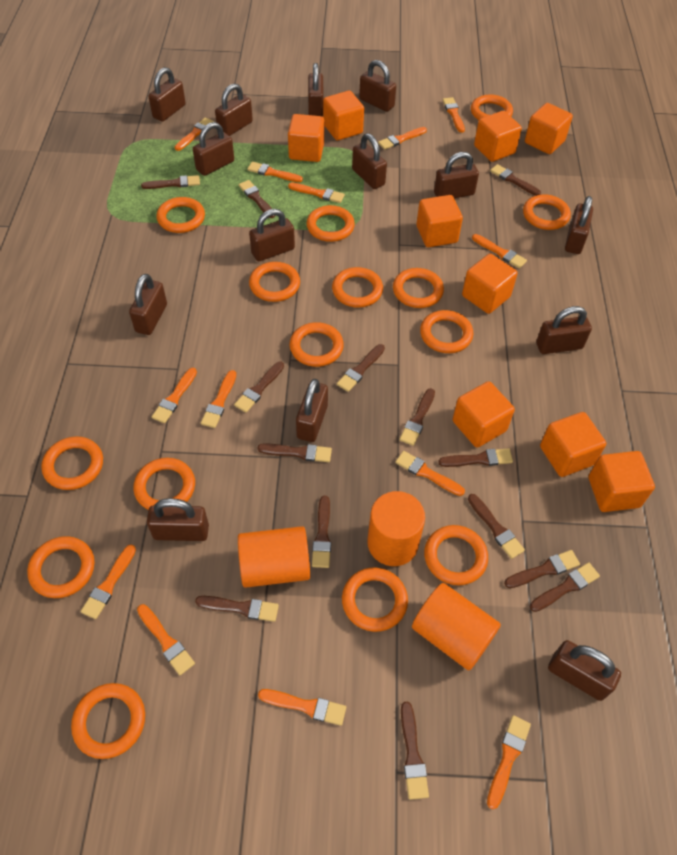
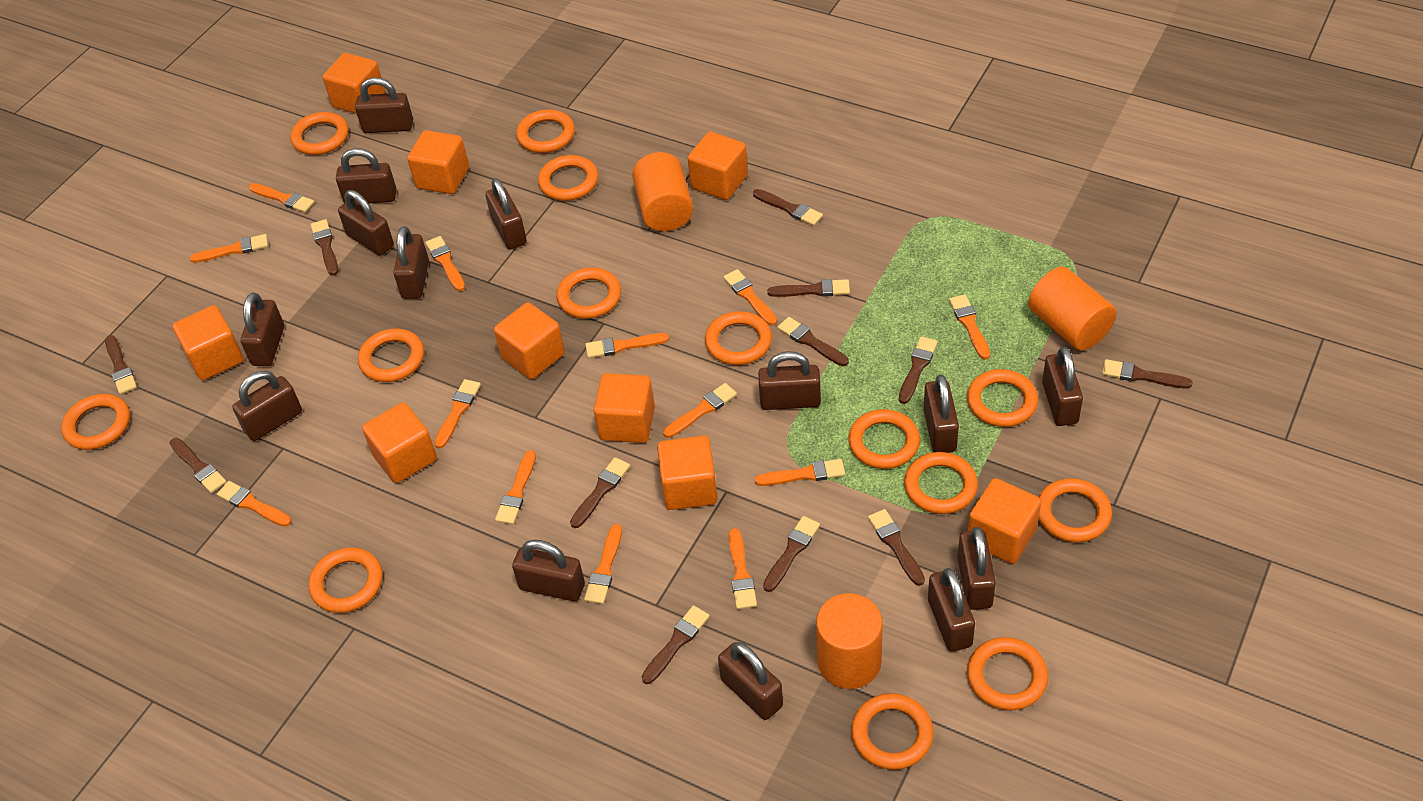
brown brush: [141,175,200,189] [195,596,279,622] [234,362,284,413] [239,180,275,218] [258,443,332,462] [312,496,331,568] [337,344,385,392] [400,388,435,446] [401,702,429,800] [438,448,513,467] [468,494,525,559] [490,164,541,196] [504,550,580,588] [530,563,600,612] = 14 -> [105,335,137,394] [170,438,227,493] [311,219,339,276] [570,457,630,528] [642,605,710,684] [753,189,823,226] [763,516,820,592] [767,279,850,297] [777,317,848,366] [868,509,925,586] [899,336,938,404] [1102,359,1193,388] = 12
orange ring: [27,536,94,598] [41,436,103,490] [71,683,145,759] [133,458,195,510] [156,197,205,233] [249,262,300,302] [290,322,344,367] [306,205,355,242] [332,267,383,308] [342,568,408,632] [393,268,444,308] [420,310,473,353] [424,525,488,585] [471,95,513,120] [523,194,571,230] = 15 -> [61,394,130,450] [290,112,349,155] [308,547,383,613] [358,329,424,382] [516,109,575,153] [538,155,598,201] [557,267,621,319] [705,311,772,365] [848,409,920,469] [851,693,934,770] [904,452,978,514] [967,369,1038,427] [967,637,1048,710] [1039,478,1112,543] = 14

